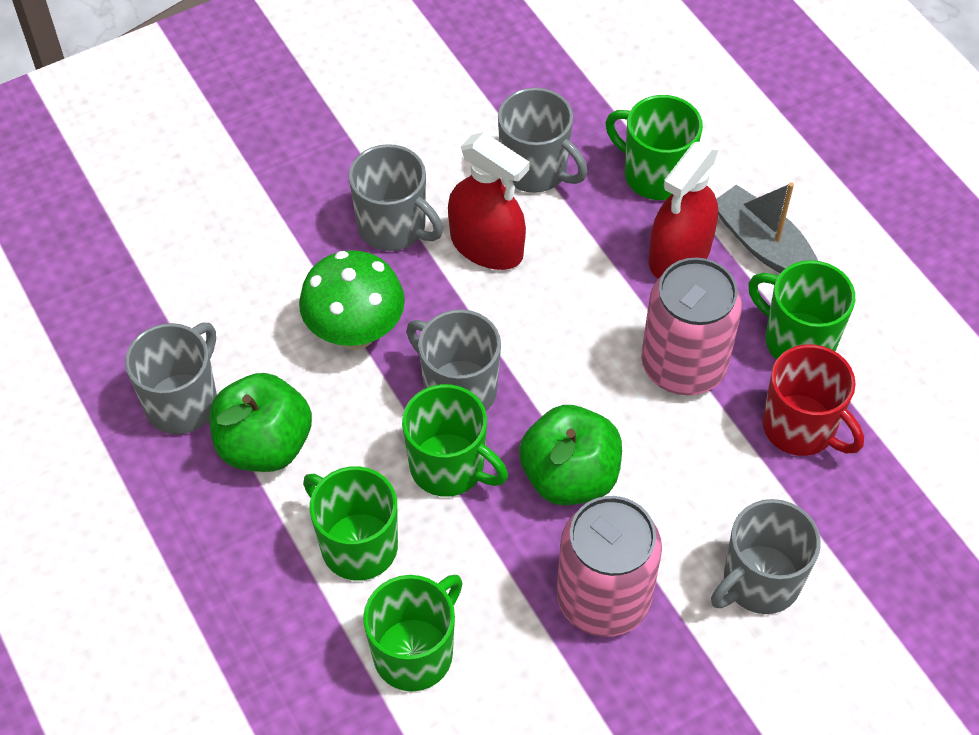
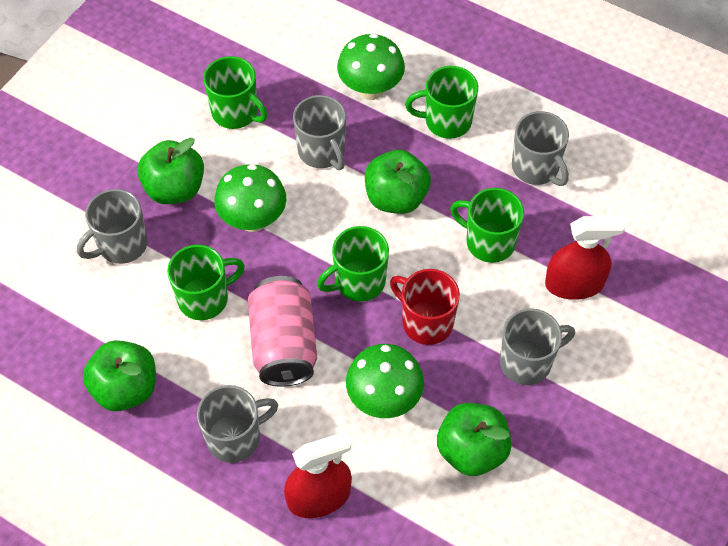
green apple: [209,373,312,472] [519,405,622,505] = 2 -> [83,340,156,411] [138,137,204,204] [365,150,431,214] [437,403,511,476] = 4
green mushroom: [299,250,405,350] = 1 -> [214,164,286,232] [337,33,405,100] [346,344,424,418] = 3
grey boat: [716,182,818,273] = 1 -> none = 0
pink can: [557,496,662,637] [641,258,742,395] = 2 -> [248,276,317,387] = 1

